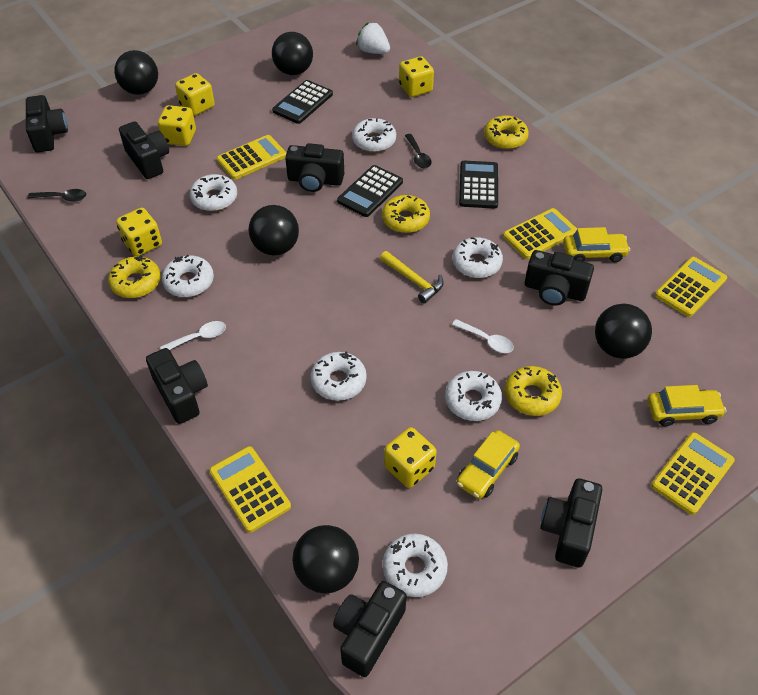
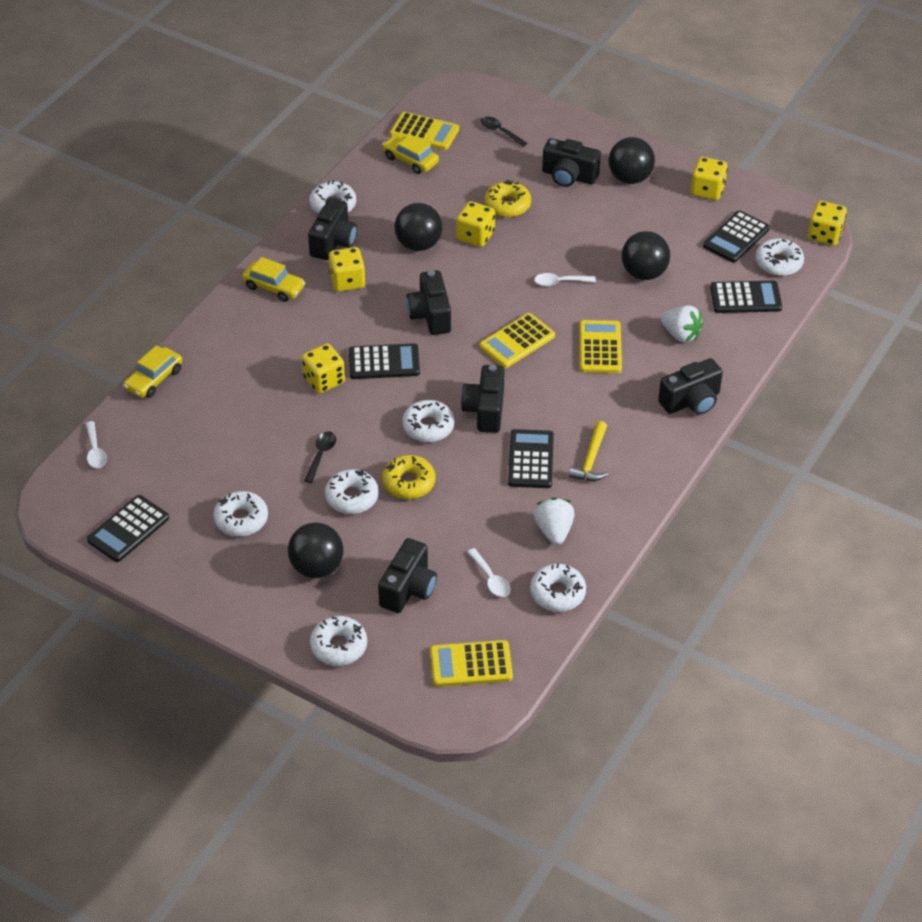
black ball: [114,50,158,95] [249,205,299,255] [272,32,313,75] [292,525,359,593] [595,304,652,359] = 5 -> [288,522,343,578] [394,203,442,251] [609,137,655,184] [621,231,670,280] = 4
black calculator: [272,80,333,124] [337,165,403,217] [459,161,498,209] = 3 -> [87,495,169,562] [349,343,420,379] [508,429,554,488] [703,210,770,263] [710,281,782,313] = 5
black camera: [26,95,68,152] [119,121,169,179] [146,348,208,424] [285,143,344,192] [333,581,406,677] [525,250,594,306] [540,478,602,568] = 7 -> [308,198,357,260] [378,538,437,613] [407,270,451,335] [461,365,505,433] [542,138,601,187] [658,358,723,415] = 6
white spoon: [160,321,226,350] [452,319,514,353] = 2 -> [86,421,107,468] [468,548,510,597] [534,273,596,286] = 3
white strawberry: [356,22,390,54] = 1 -> [534,497,575,545] [660,305,703,342] = 2
yellow calculator: [209,446,291,533] [217,135,286,180] [503,208,577,259] [651,432,735,515] [655,257,727,317] = 5 -> [390,112,459,150] [430,640,513,687] [480,313,555,368] [580,320,622,373] = 4
yellow donut: [108,255,161,298] [382,195,430,233] [484,115,529,149] [505,366,562,416] = 4 -> [382,455,435,499] [485,180,531,217] = 2

